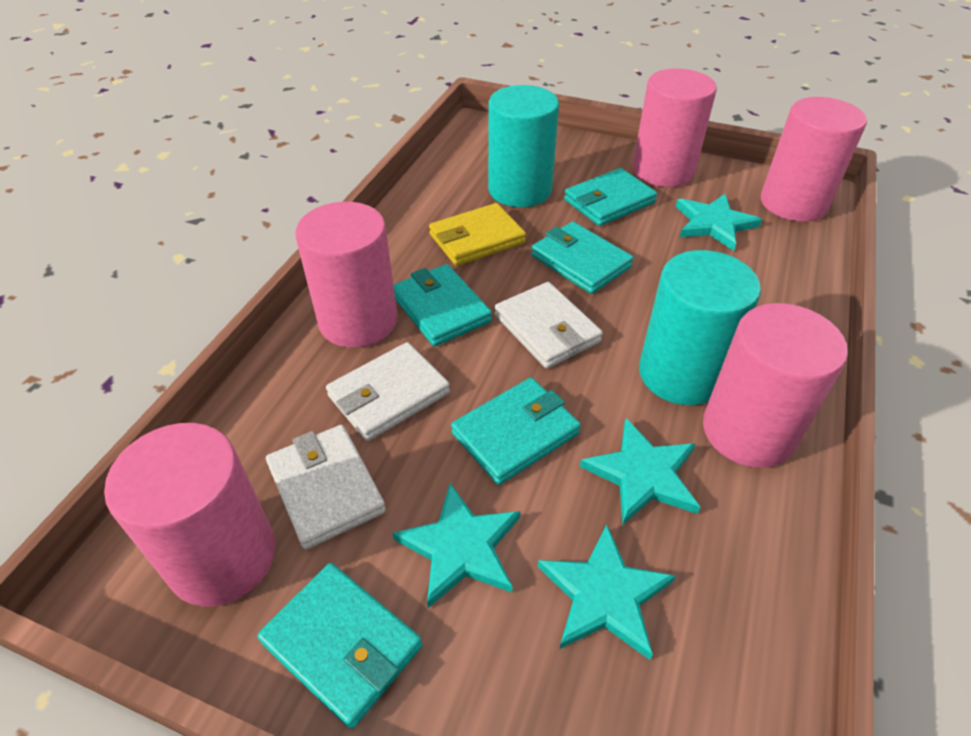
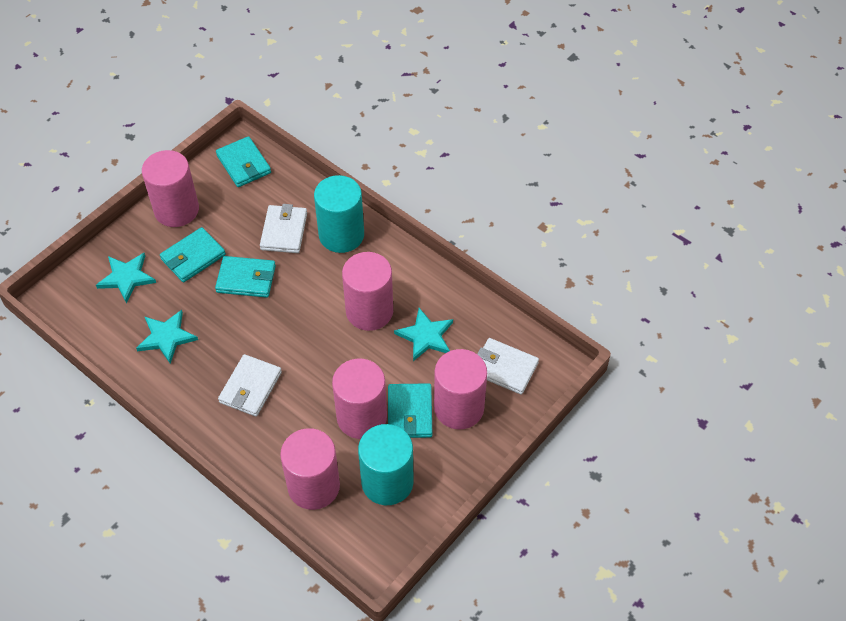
turquoise star: [392,483,521,608] [538,524,676,660] [580,418,700,525] [676,194,762,251] = 4 -> [96,253,156,303] [136,310,198,364] [394,308,453,361] = 3
turquoise wallet: [258,563,422,729] [394,264,492,346] [451,378,581,485] [531,222,634,294] [564,168,657,226] = 5 -> [160,227,226,282] [215,256,276,298] [216,136,271,187] [388,383,432,438] = 4
yellow wallet: [429,203,526,266] = 1 -> none = 0

